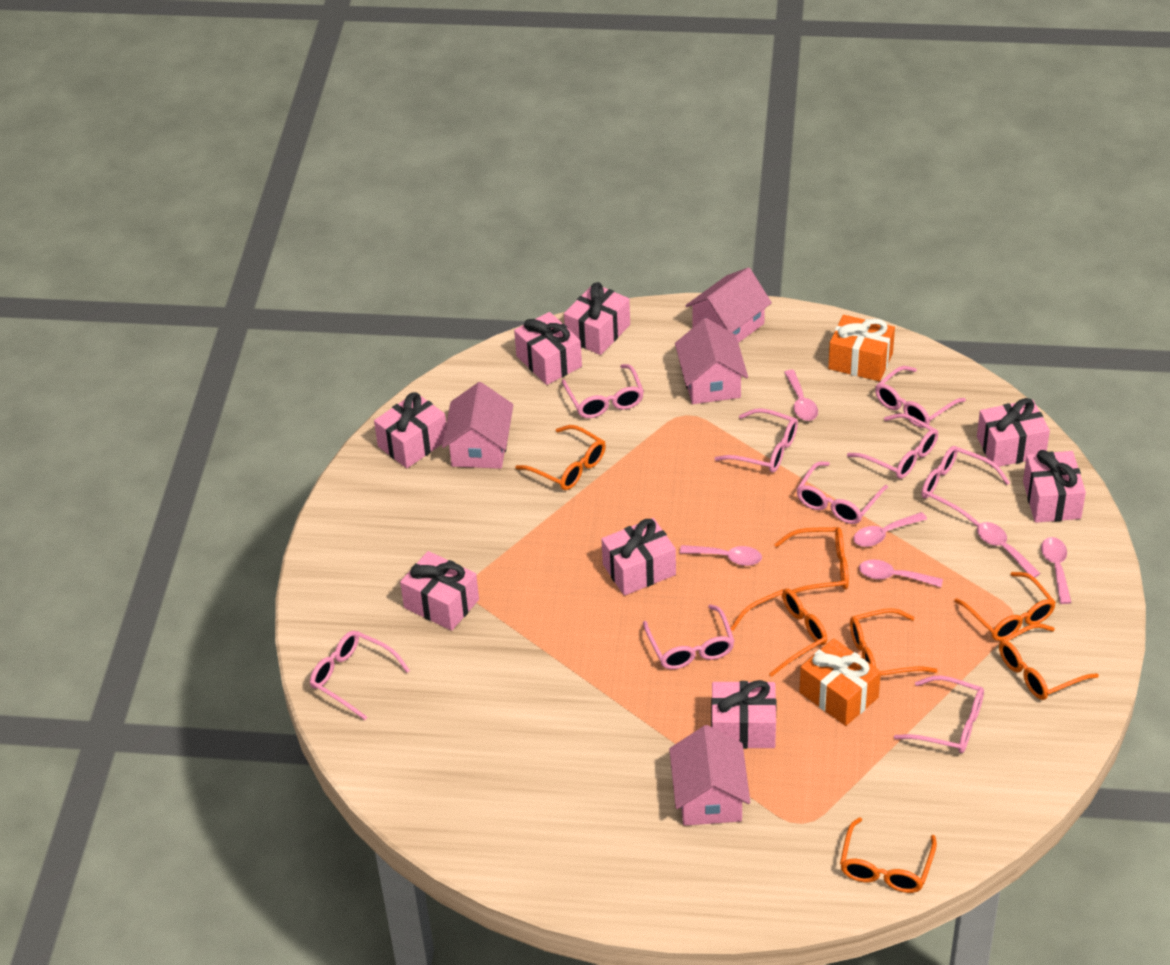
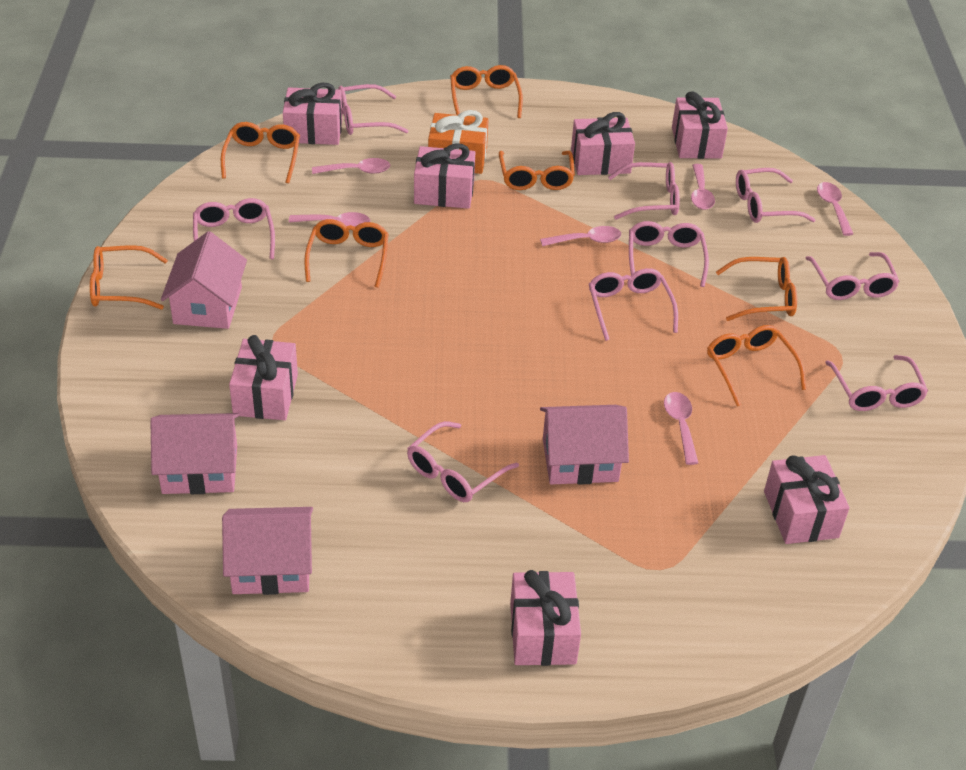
orange gift: [799,639,881,726] [828,315,895,381] = 2 -> [428,110,489,174] = 1
pink gift: [374,392,446,468] [400,551,479,631] [514,312,582,385] [564,282,630,355] [601,518,676,596] [711,680,777,749] [977,398,1050,467] [1023,450,1086,523] = 8 -> [229,335,298,420] [283,83,342,145] [414,143,475,209] [510,570,581,666] [571,112,635,175] [672,91,728,159] [764,455,849,544] = 7

